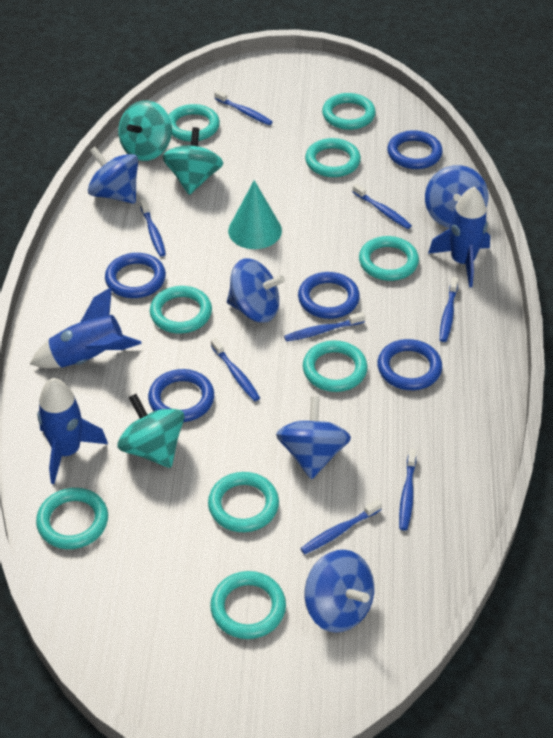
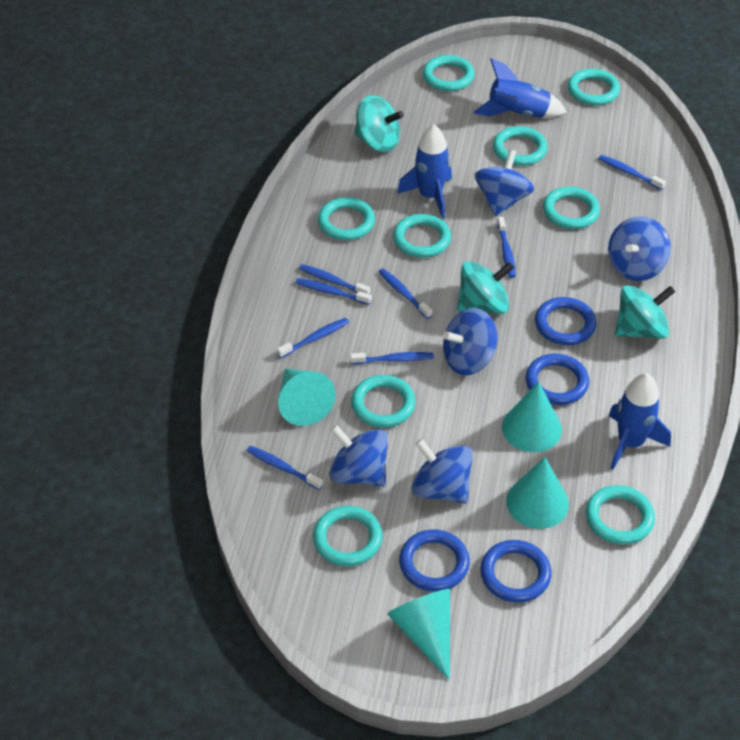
blue ring: [105,253,166,298] [148,369,214,422] [298,272,360,319] [377,339,442,390] [387,130,443,169] = 5 -> [399,529,470,592] [480,540,551,603] [526,354,589,405] [535,297,597,345] = 4
turquoise cone: [228,180,282,249] = 1 -> [278,368,336,426] [387,589,450,680] [502,381,562,452] [506,457,569,529] = 4

